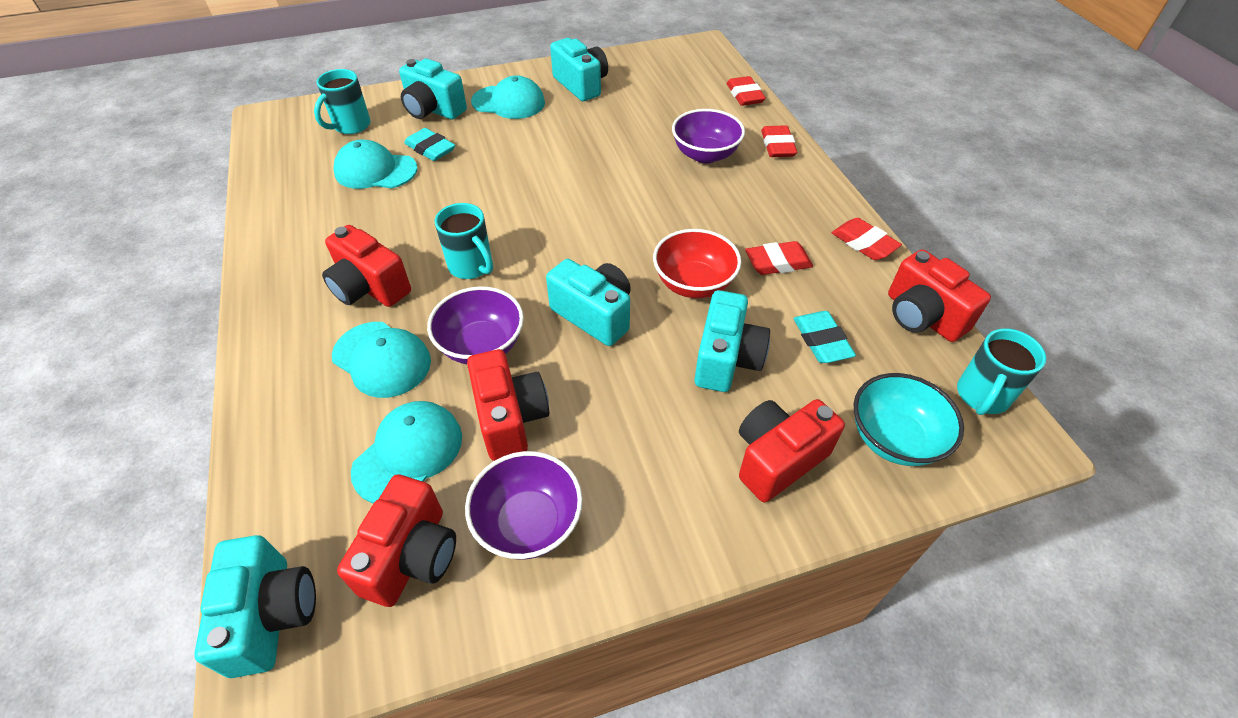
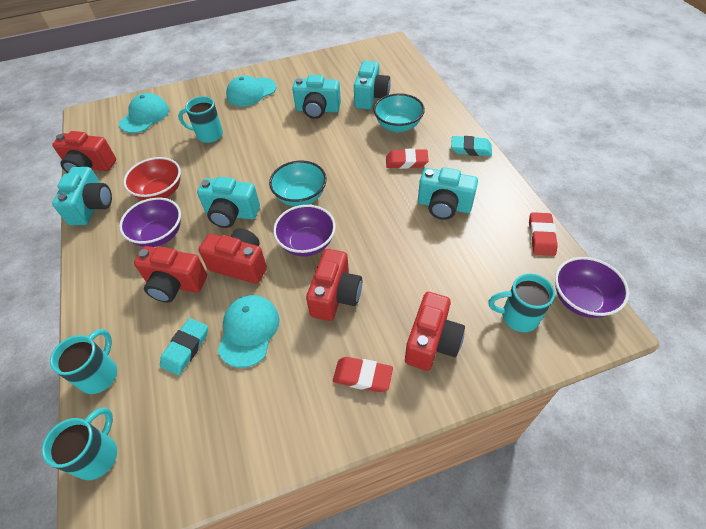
red eraser: [726,76,766,106] [745,241,813,275] [761,125,797,157] [832,218,902,260] = 4 -> [333,357,393,392] [386,149,429,169] [529,212,558,256] = 3
turquoise bowl: [854,373,964,466] = 1 -> [269,161,327,206] [373,93,425,132] = 2
turquoise cap: [332,322,431,398] [333,139,418,189] [351,401,462,504] [471,75,545,119] = 4 -> [119,93,169,133] [218,295,280,368] [226,75,277,107] = 3
turquoise mug: [314,69,371,134] [435,203,493,279] [957,328,1046,415] = 3 -> [42,407,117,480] [50,329,117,394] [178,96,223,143] [489,274,555,332] = 4

